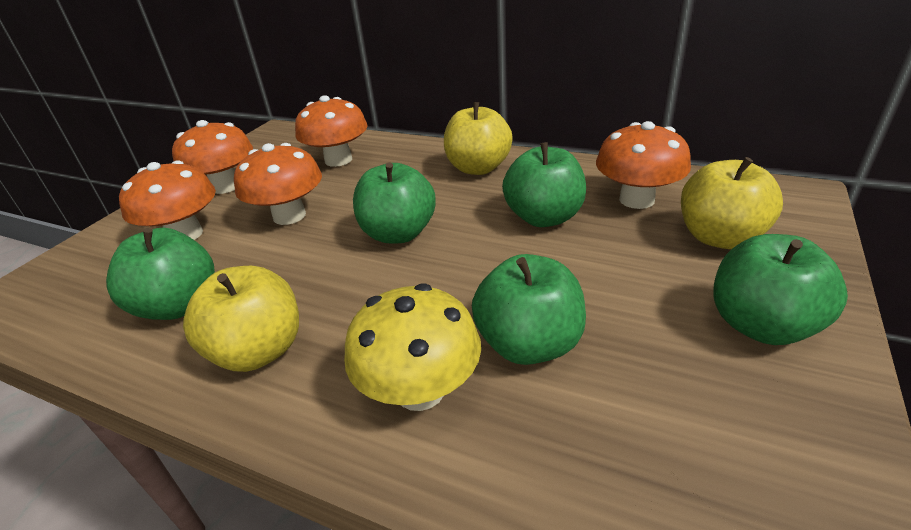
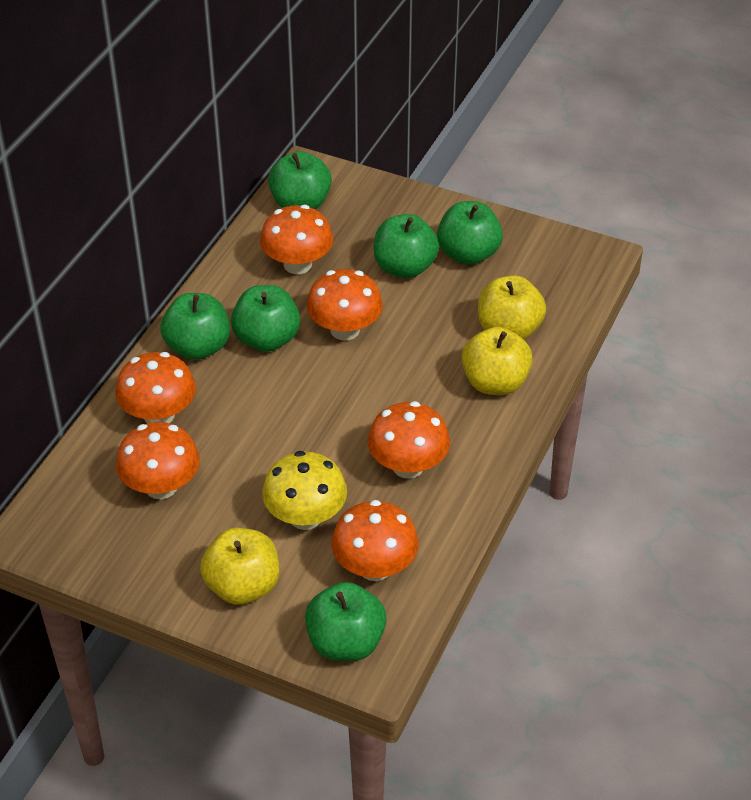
green apple: [106,227,215,320] [353,162,436,243] [472,254,586,365] [502,142,586,227] [713,234,848,345] = 5 -> [161,293,230,360] [231,285,300,352] [268,151,332,210] [305,582,387,661] [373,214,439,278] [437,201,503,265] = 6
orange mushroom: [119,160,216,240] [172,120,253,194] [234,143,322,225] [295,95,368,167] [596,121,691,209] = 5 -> [115,352,196,423] [116,422,200,499] [260,205,333,274] [306,269,383,340] [331,500,419,581] [368,401,450,479] = 6

